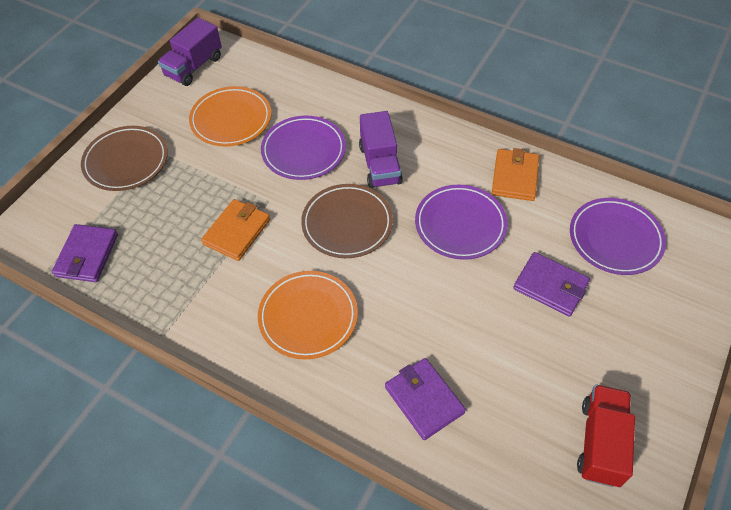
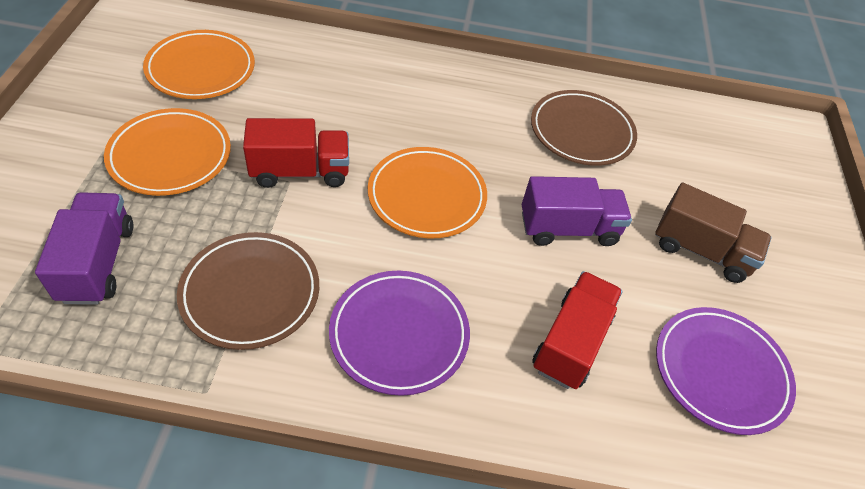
brown truck: none = 0 -> [655,183,772,283] = 1
orange plate: [189,86,271,146] [258,271,358,359] = 2 -> [104,108,231,196] [143,30,255,99] [368,147,487,238] = 3
orange wallet: [201,199,270,261] [492,148,539,201] = 2 -> none = 0
purple plate: [261,115,346,180] [415,185,508,260] [570,198,666,275] = 3 -> [329,271,470,396] [656,307,796,435] = 2
purple wallet: [52,224,118,282] [385,358,466,440] [513,252,590,317] = 3 -> none = 0
red truck: [577,384,635,487] = 1 -> [243,118,349,188] [532,271,623,389] = 2

